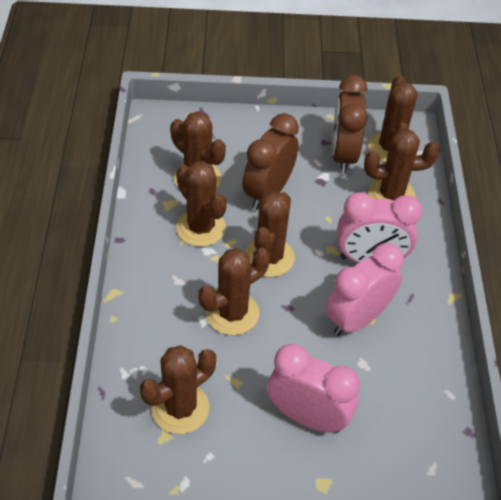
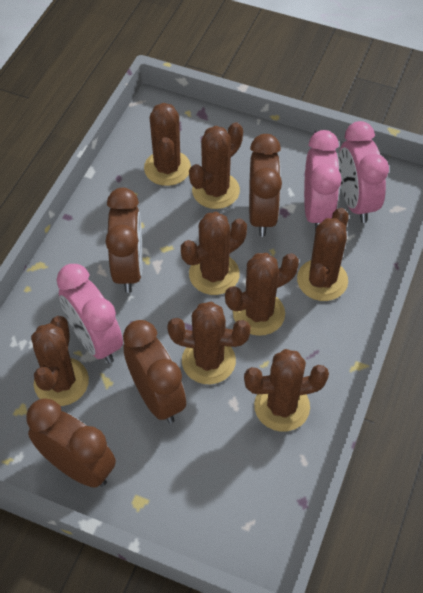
brown cactus: [140,345,216,434] [170,111,226,189] [176,161,227,247] [199,248,270,335] [245,192,295,277] [364,129,440,201] [368,75,417,163] = 7 -> [31,316,89,406] [144,103,191,186] [167,302,251,384] [181,212,247,295] [189,122,243,209] [225,253,299,336] [244,349,329,432] [297,208,349,301] = 8
brown clock: [242,113,299,210] [332,75,368,174] = 2 -> [26,398,116,488] [105,188,143,293] [123,320,186,423] [249,134,282,237] = 4

